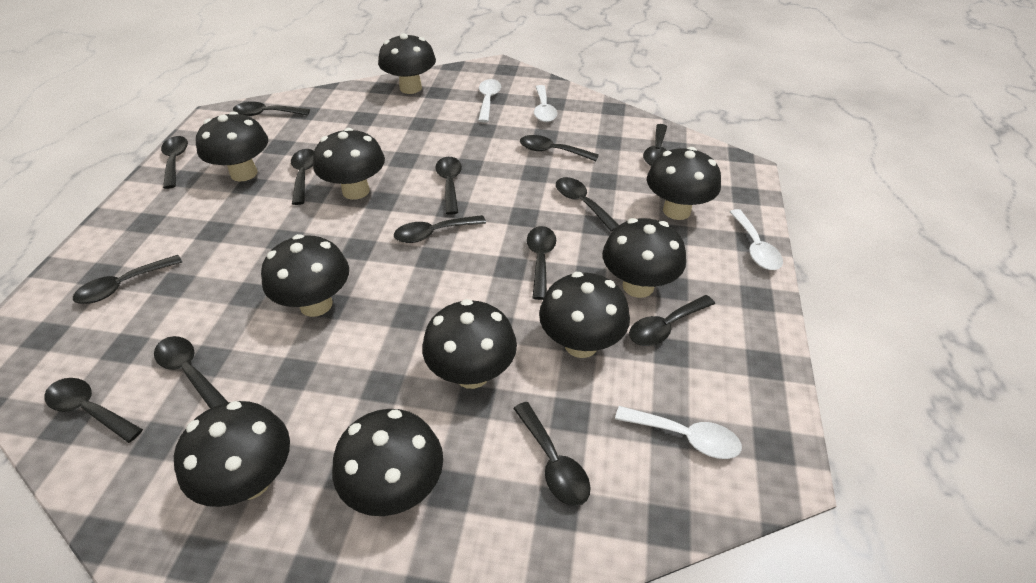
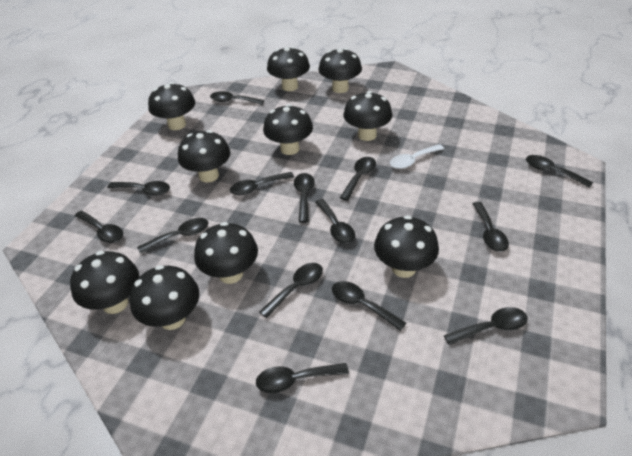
white spoon: [478,79,501,122] [534,85,557,122] [615,406,742,459] [730,209,783,270] = 4 -> [390,144,444,169] = 1

